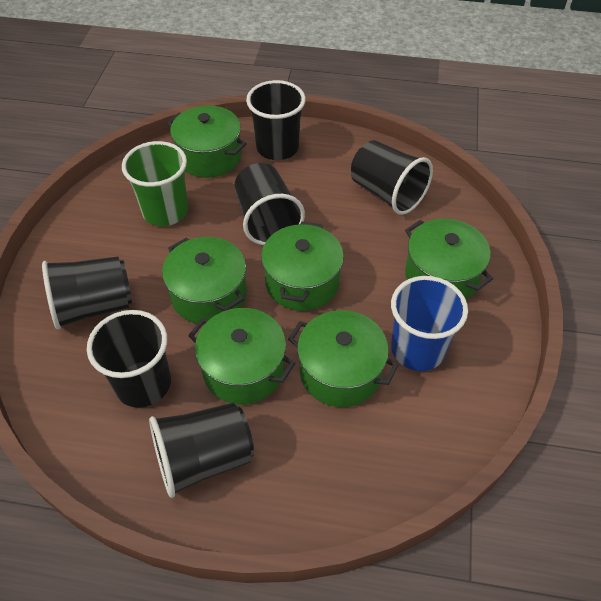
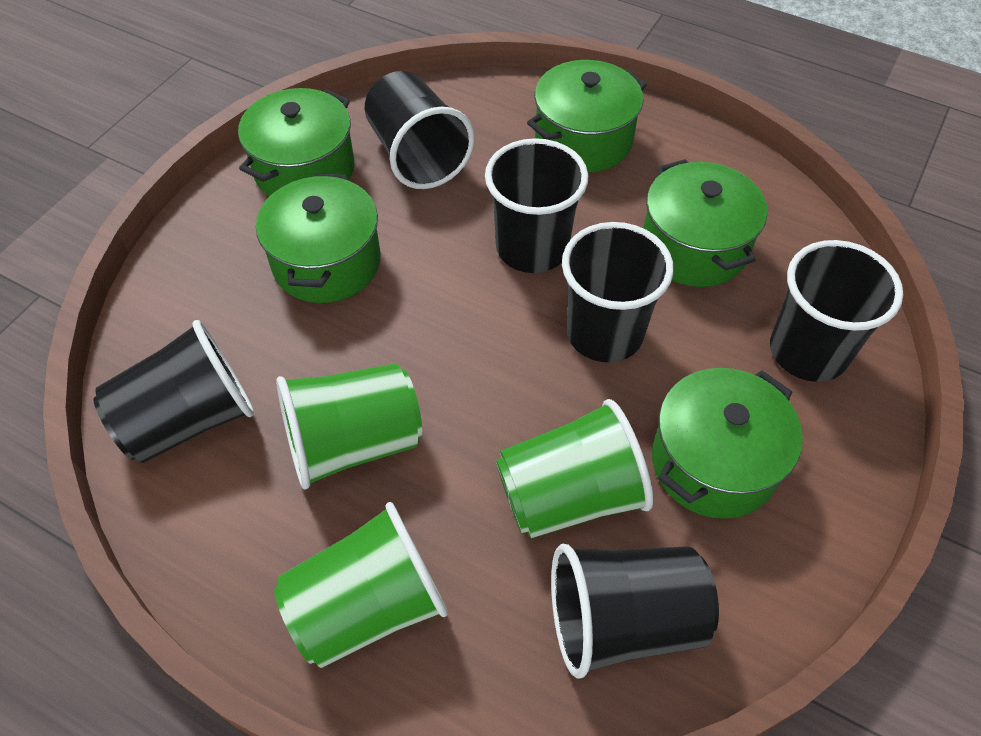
blue cup: [391,276,468,371] = 1 -> none = 0
green cup: [122,141,188,226] = 1 -> [274,502,448,668] [276,364,422,489] [496,399,654,539] = 3
green pot: [162,237,247,325] [167,105,247,178] [188,308,295,405] [261,221,344,311] [288,310,399,407] [405,219,493,299] = 6 -> [238,88,354,196] [256,173,381,303] [527,60,647,173] [643,159,767,287] [652,368,803,519] = 5

